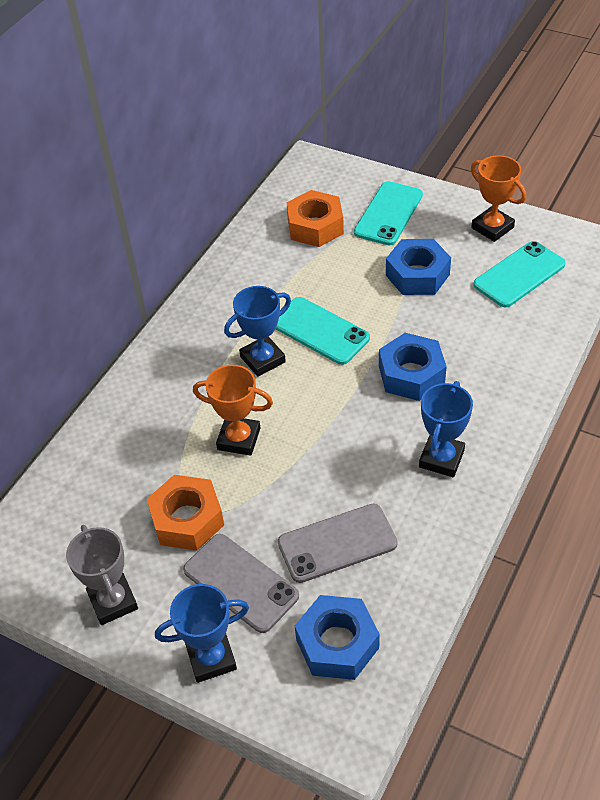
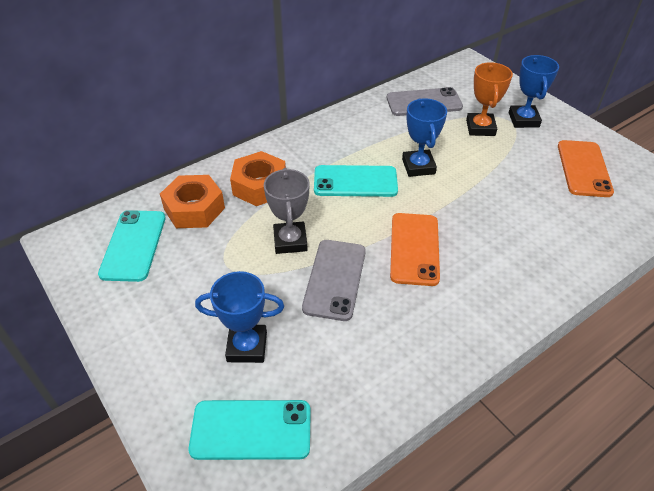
blue nut: [295,595,380,680] [379,333,447,401] [386,239,451,295] = 3 -> none = 0
orange phone: none = 0 -> [390,213,440,286] [558,140,614,197] = 2
orange trophy: [193,365,273,456] [471,155,526,242] = 2 -> [466,62,513,136] = 1

